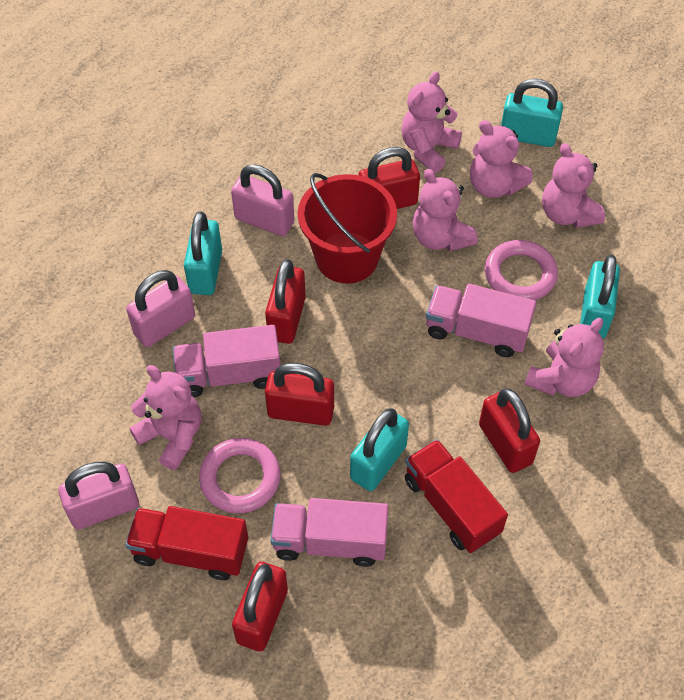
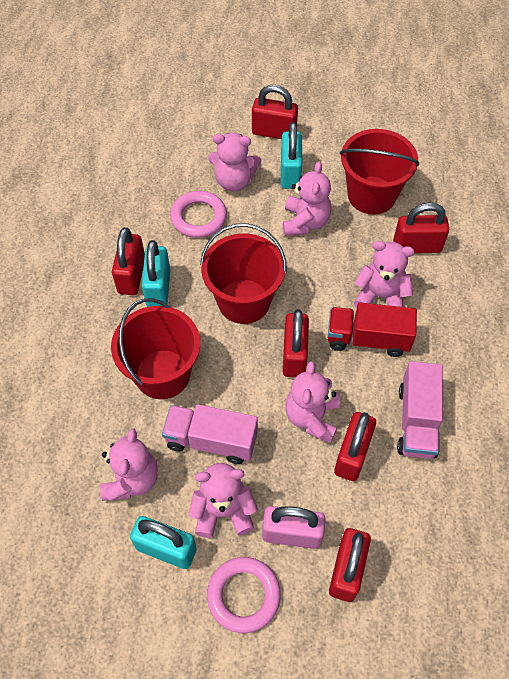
pink padlock: [58,461,139,530] [126,270,195,347] [231,164,294,236] = 3 -> [262,506,326,549] = 1
pink truck: [173,325,280,397] [271,498,388,567] [426,284,536,357] = 3 -> [162,404,258,464] [397,361,443,459] = 2
red bucket: [298,173,397,283] = 1 -> [111,298,200,399] [200,223,287,324] [340,129,419,215] = 3
red padlock: [232,562,288,651] [265,259,306,344] [265,363,334,426] [358,147,420,209] [479,388,540,473] = 5 -> [112,227,145,295] [252,85,298,139] [283,309,309,377] [329,528,371,602] [334,412,376,481] [393,203,449,254] = 6
red truck: [125,506,248,580] [405,439,508,553] = 2 -> [328,302,417,357] = 1
turquoise padlock: [184,211,222,295] [350,408,409,491] [501,79,563,147] [580,255,620,339] = 4 -> [130,516,197,569] [141,240,170,307] [281,122,302,189] = 3

